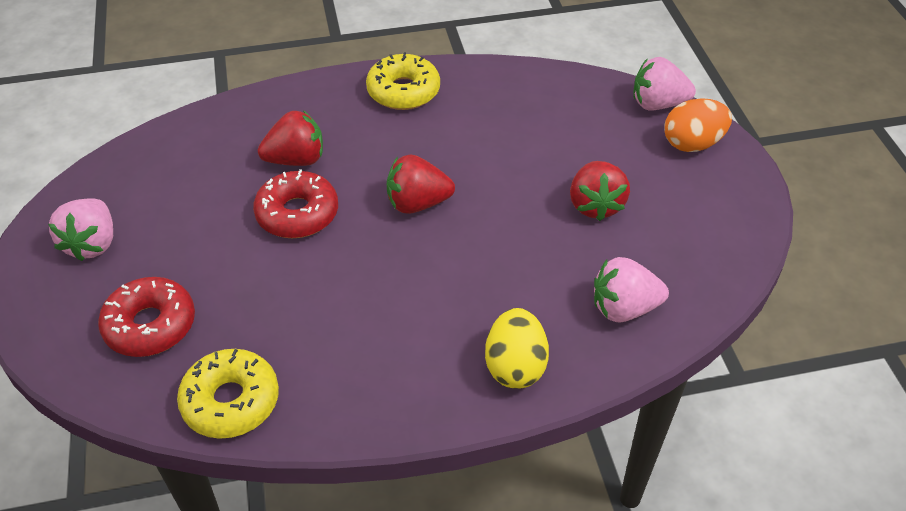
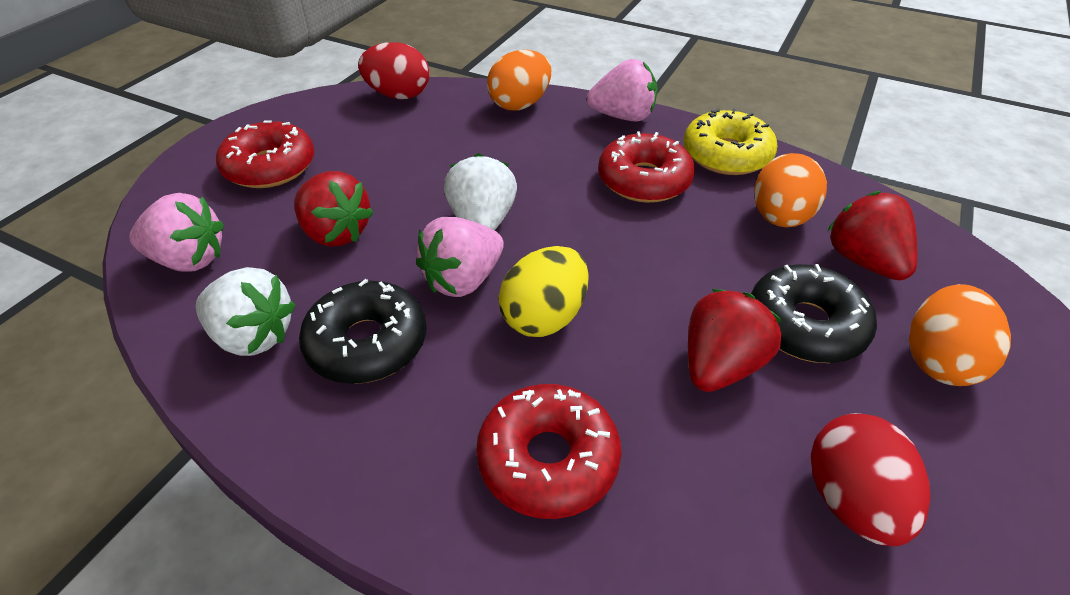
black donut: none = 0 -> [299,279,426,384] [751,264,877,363] = 2
orange egg: [664,98,732,152] = 1 -> [487,50,551,110] [754,153,827,227] [909,284,1011,386] = 3
red donut: [98,277,195,357] [253,169,338,238] = 2 -> [216,120,315,188] [476,384,622,519] [598,132,695,203] = 3
red egg: none = 0 -> [358,42,430,99] [811,413,931,546] = 2
white strawberry: none = 0 -> [196,267,296,356] [444,153,517,231] = 2
yellow donut: [177,349,279,439] [366,52,440,110] = 2 -> [683,109,777,175] = 1

